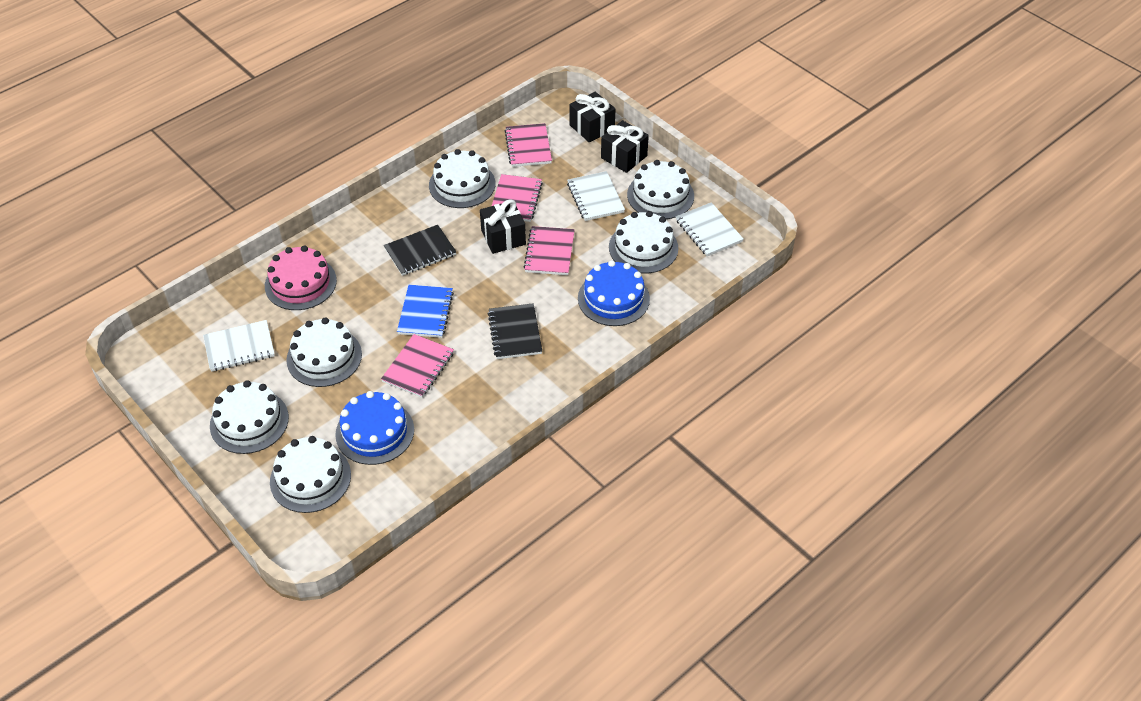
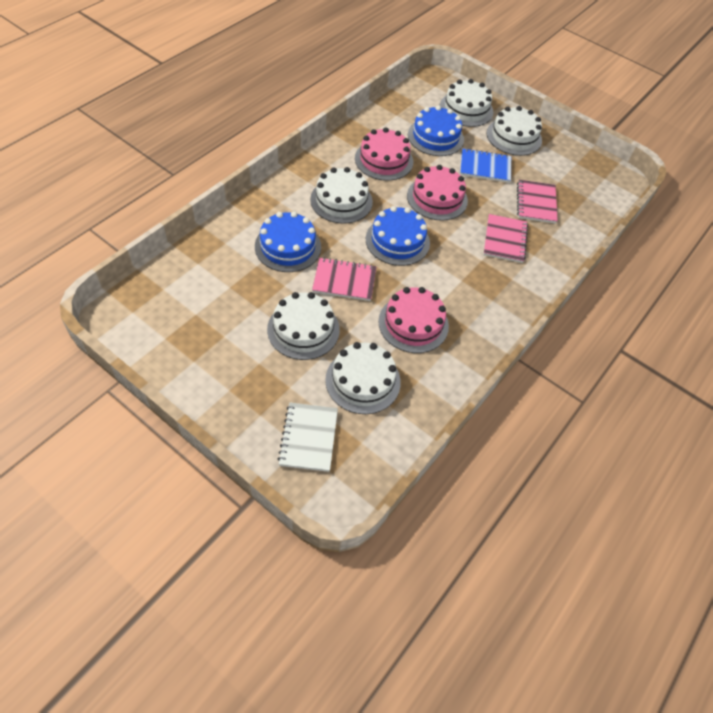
black gift: [480,199,526,254] [570,92,615,143] [601,120,649,173] = 3 -> none = 0
black notebook: [384,225,456,276] [488,303,542,359] = 2 -> none = 0
blue cake: [335,391,414,465] [578,260,650,326] = 2 -> [255,212,321,272] [366,206,430,266] [408,105,464,156] = 3
pink cake: [265,246,337,310] = 1 -> [355,127,413,181] [378,287,449,353] [407,165,468,221] = 3
pink notebook: [381,334,454,398] [492,174,543,222] [505,123,552,167] [523,226,575,275] = 4 -> [312,257,376,301] [483,214,528,263] [517,180,558,224] = 3
white cake: [210,380,289,454] [270,436,351,513] [286,317,362,387] [429,149,496,208] [609,211,678,274] [627,160,694,219] = 6 -> [267,292,340,360] [310,167,373,224] [325,342,401,414] [439,79,493,127] [487,106,542,156] = 5
white notebook: [203,320,275,372] [567,171,625,221] [676,202,743,256] = 3 -> [278,403,338,472] = 1

